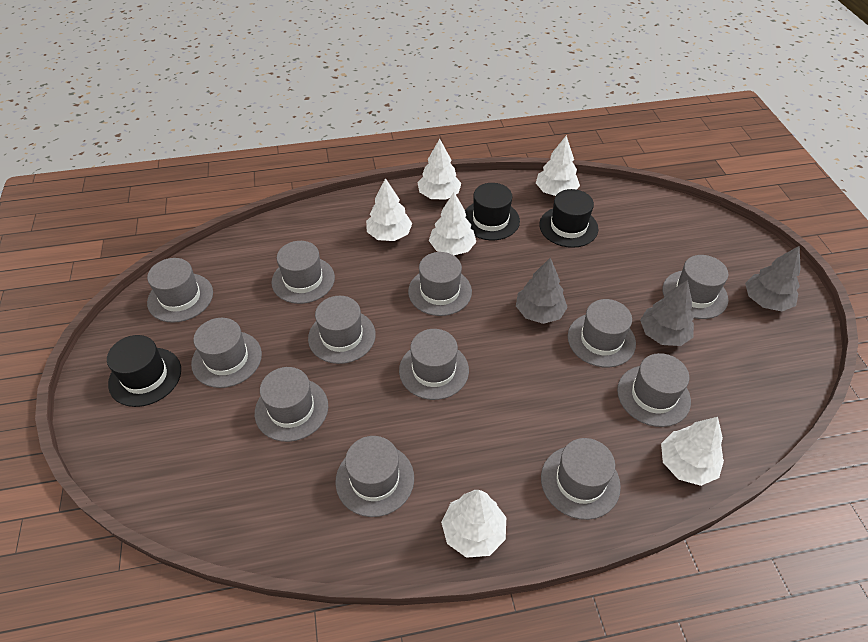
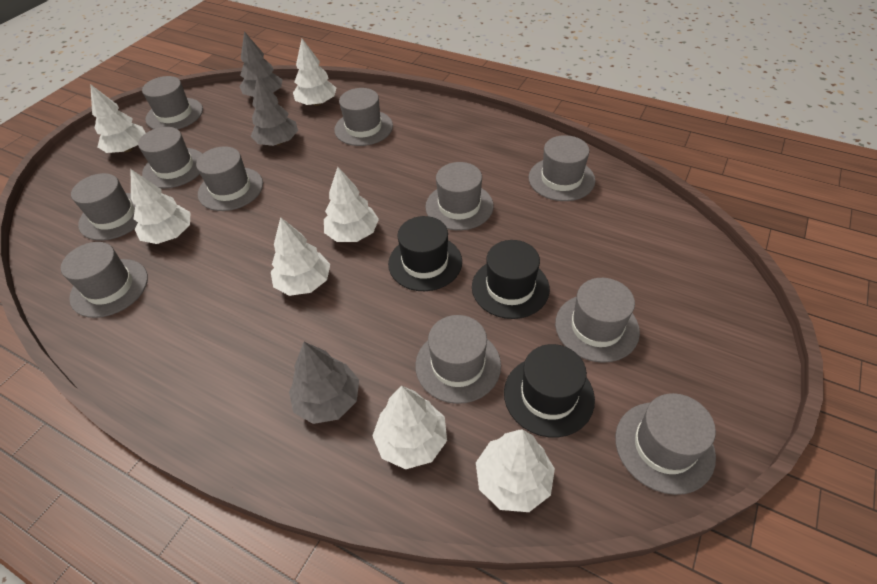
grey hat: [147,258,213,323] [191,318,262,388] [255,367,328,442] [272,241,335,304] [308,296,376,364] [335,436,414,517] [399,329,469,400] [408,252,472,316] [541,438,621,520] [568,299,636,368] [617,353,691,427] [662,255,728,319] = 12 -> [61,242,148,318] [71,173,138,240] [138,127,202,188] [142,76,203,129] [196,146,263,211] [334,88,393,146] [415,315,501,404] [425,162,494,230] [529,135,595,201] [555,278,640,363] [615,393,716,495] = 11
white tree: [366,178,413,241] [417,139,461,200] [429,192,476,255] [441,490,506,558] [536,135,580,196] [661,417,724,486] = 6 -> [90,84,146,153] [131,169,191,244] [271,217,330,296] [293,39,336,106] [324,167,379,242] [372,386,447,469] [476,429,555,512] = 7

